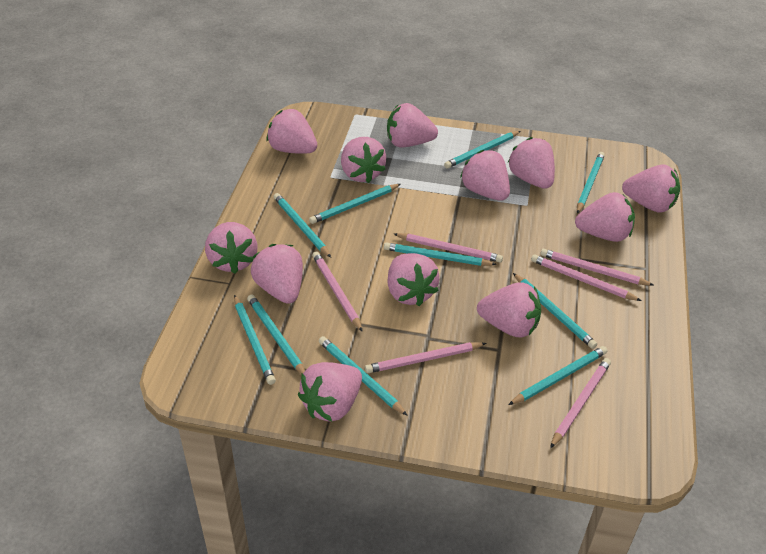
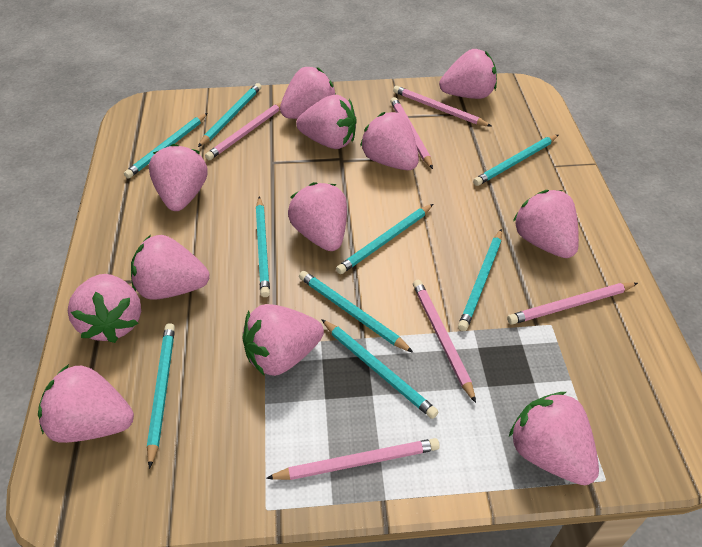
turquoise pencil: [234,295,276,385] [247,294,305,374] [274,193,331,258] [309,184,401,224] [319,336,408,416] [384,242,497,266] [444,131,520,168] [508,346,607,405] [513,273,597,349] [577,152,605,214] = 10 -> [124,113,207,179] [147,323,175,469] [198,83,261,147] [256,197,270,297] [299,271,414,353] [321,319,438,419] [336,204,433,274] [458,229,502,331] [473,135,558,186] = 9

